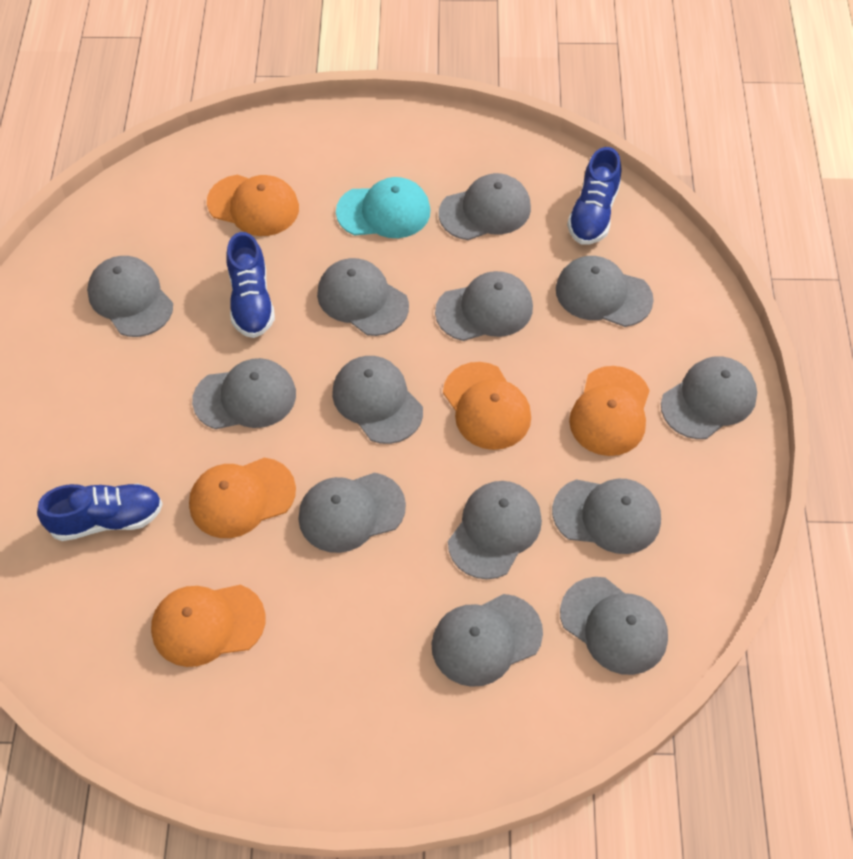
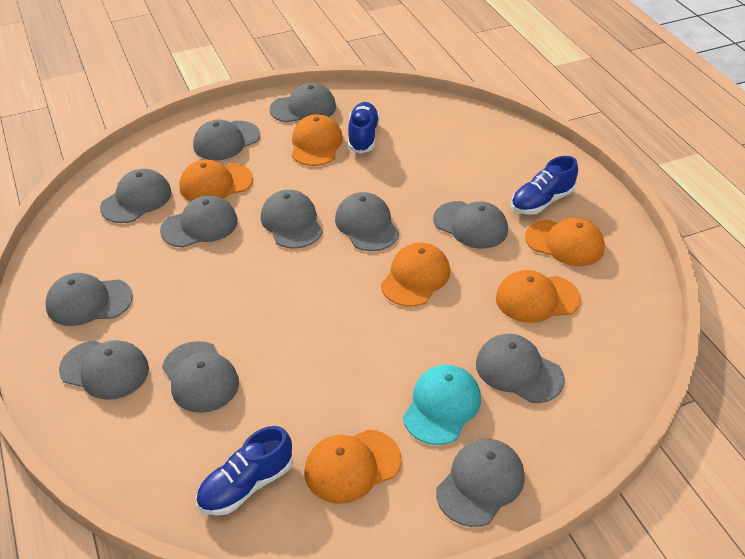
grey cap: [87,256,173,337] [192,358,296,429] [298,473,406,553] [317,258,409,336] [332,356,423,444] [432,594,543,687] [435,271,533,341] [439,173,531,240] [448,481,542,579] [552,479,661,554] [556,256,654,327] [560,577,668,675] [661,356,757,439] = 13 -> [46,273,133,326] [59,340,149,400] [100,169,171,223] [160,195,238,248] [162,341,239,413] [193,120,260,160] [261,190,323,248] [270,83,336,123] [335,192,399,251] [433,201,508,249] [436,439,525,527] [476,334,565,403] = 12
orange cap: [151,585,266,667] [189,457,296,538] [207,175,299,236] [443,362,531,450] [569,366,650,456] = 5 -> [179,160,253,201] [291,114,343,166] [305,429,402,504] [381,242,450,307] [496,270,581,323] [525,218,605,266] = 6

